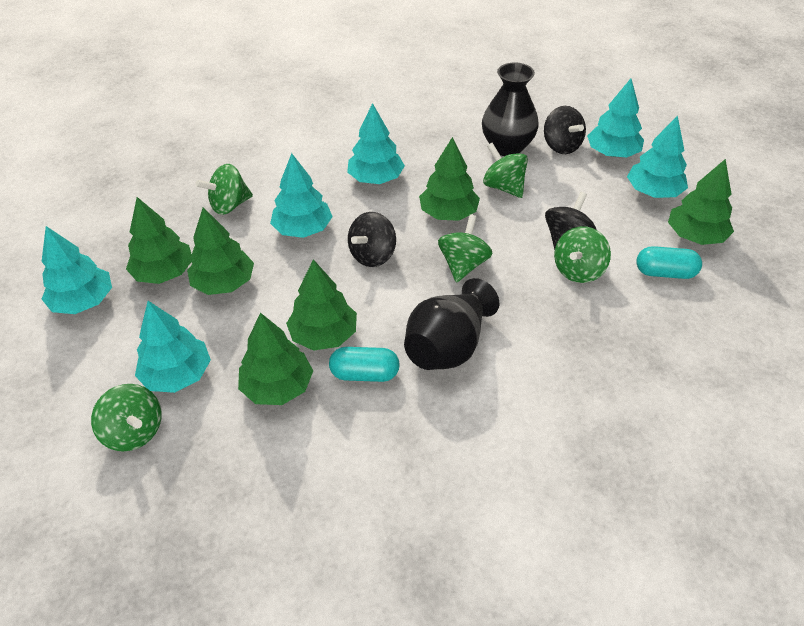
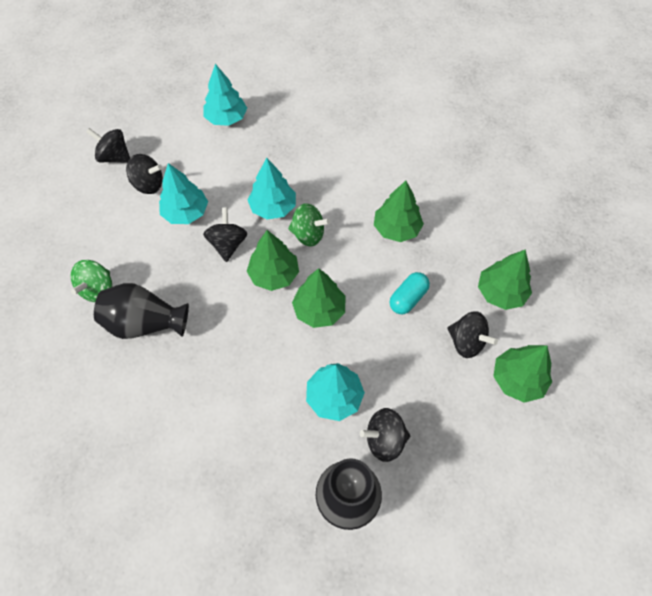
black spinning top: [348,212,396,267] [544,106,586,154] [545,192,596,250] = 3 -> [86,128,130,163] [126,154,163,194] [203,208,248,262] [360,408,410,462] [447,311,498,358] = 5
green spinning top: [91,384,162,452] [195,164,253,215] [438,215,492,283] [483,143,528,198] [554,226,611,283] = 5 -> [70,260,112,302] [288,203,330,246] = 2
green tree: [126,197,192,284] [187,207,254,295] [238,313,313,405] [286,259,357,351] [419,137,480,221] [668,159,734,245] = 6 -> [247,230,299,291] [292,268,346,328] [374,181,424,242] [478,249,532,310] [493,345,552,403] = 5
turquoise capsule: [329,347,400,382] [636,246,702,279] = 2 -> [390,272,430,314] = 1
turquoise tree: [42,226,112,314] [135,301,211,393] [270,153,333,238] [347,103,405,184] [587,78,644,157] [627,115,688,198] = 6 -> [159,163,208,224] [204,64,247,126] [248,158,296,220] [306,363,365,421] = 4

